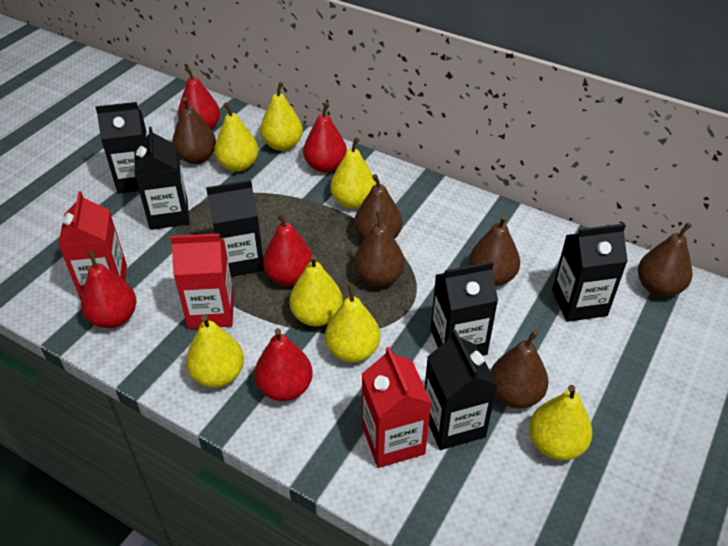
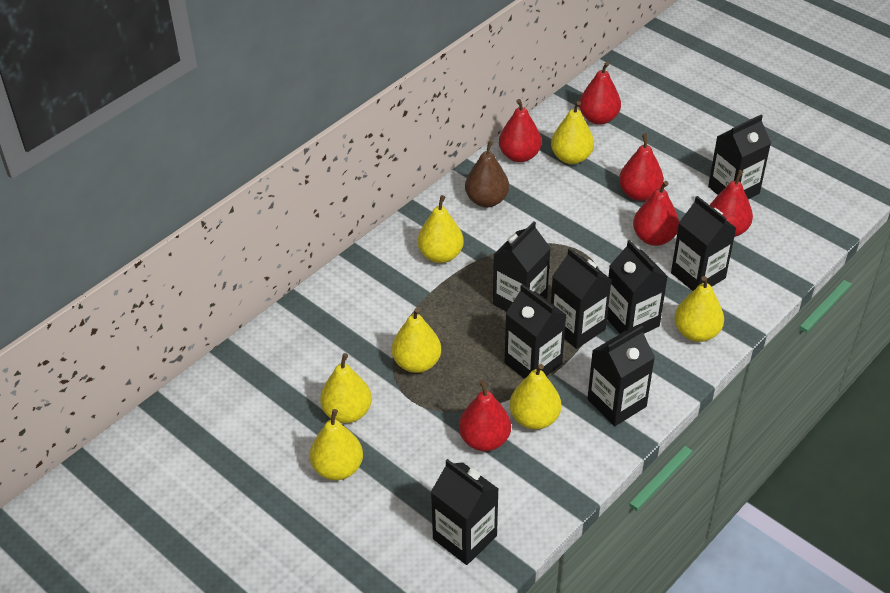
black carton: [95,102,148,193] [134,127,189,230] [206,180,265,277] [425,330,498,450] [431,261,498,356] [552,224,628,322] = 6 -> [431,459,498,565] [493,221,551,312] [505,284,566,379] [551,248,611,349] [587,326,655,426] [607,240,668,334] [671,196,736,291] [708,114,771,199] = 8
brown pear: [172,97,216,164] [354,174,402,240] [354,211,405,287] [469,215,520,286] [490,330,549,409] [638,222,692,297] = 6 -> [465,141,509,207] = 1
red carton: [58,191,127,299] [170,234,234,329] [362,347,431,468] = 3 -> none = 0
red pear: [81,251,136,328] [178,66,220,130] [254,328,313,401] [263,213,313,286] [303,103,347,173] = 5 -> [459,380,511,451] [499,99,542,162] [579,62,621,125] [619,134,664,201] [633,181,679,246] [710,170,753,237] = 6

